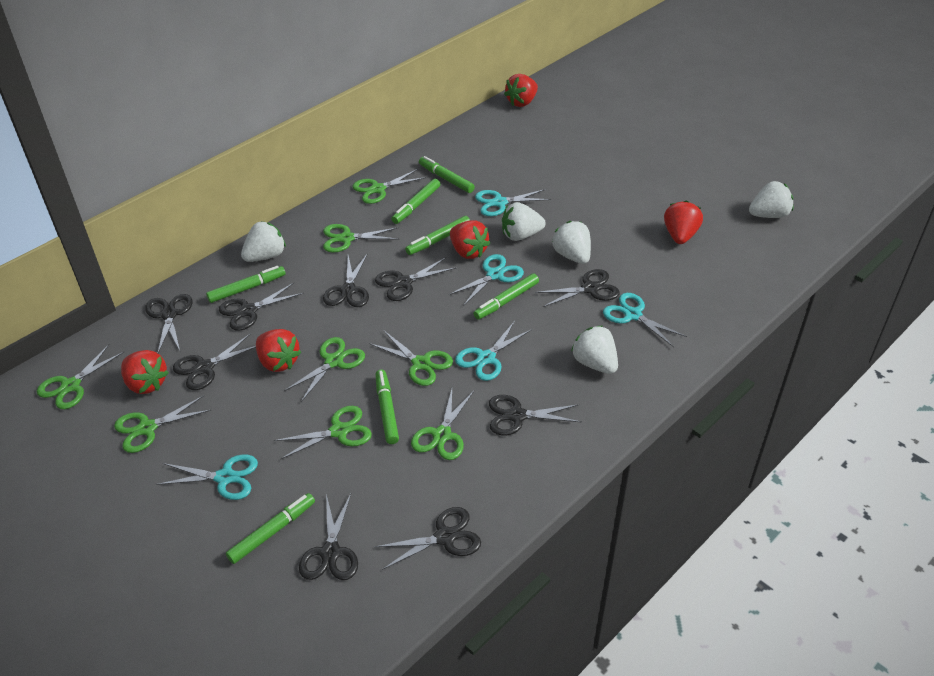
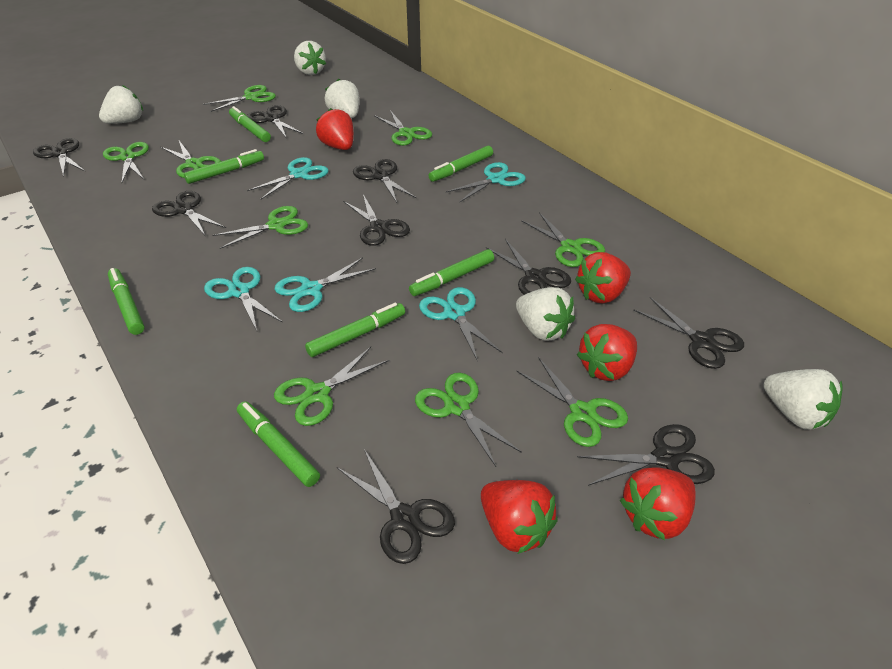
green scissors: [37,344,124,409] [114,395,211,453] [274,406,372,460] [284,337,365,402] [323,224,399,253] [353,169,426,204] [369,330,453,386] [411,389,474,460] = 8 -> [103,142,149,182] [161,141,221,178] [203,85,276,112] [212,206,308,249] [274,347,389,426] [374,110,432,146] [415,373,522,467] [516,357,628,447] [521,212,605,267] = 9

